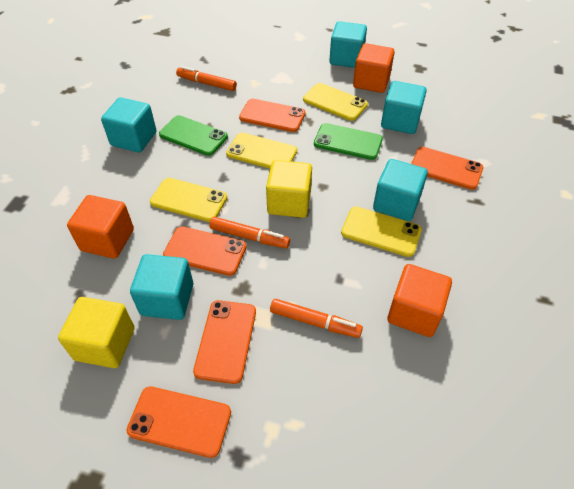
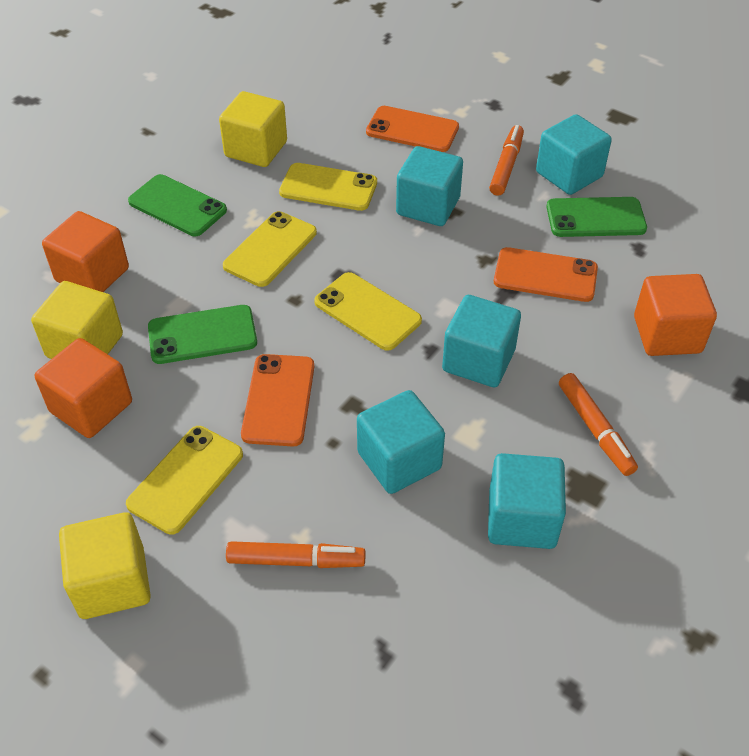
green phone: [159,115,228,156] [314,123,383,160] = 2 -> [128,174,227,236] [148,305,257,364] [547,197,647,237] = 3
orange phone: [126,386,231,458] [163,227,247,276] [193,300,256,384] [239,99,305,132] [411,147,483,190] = 5 -> [241,354,314,446] [366,106,459,152] [494,247,598,302] = 3
yellow cube: [58,297,135,368] [266,160,312,218] = 2 -> [31,281,123,359] [59,512,151,619] [219,91,287,167] = 3

